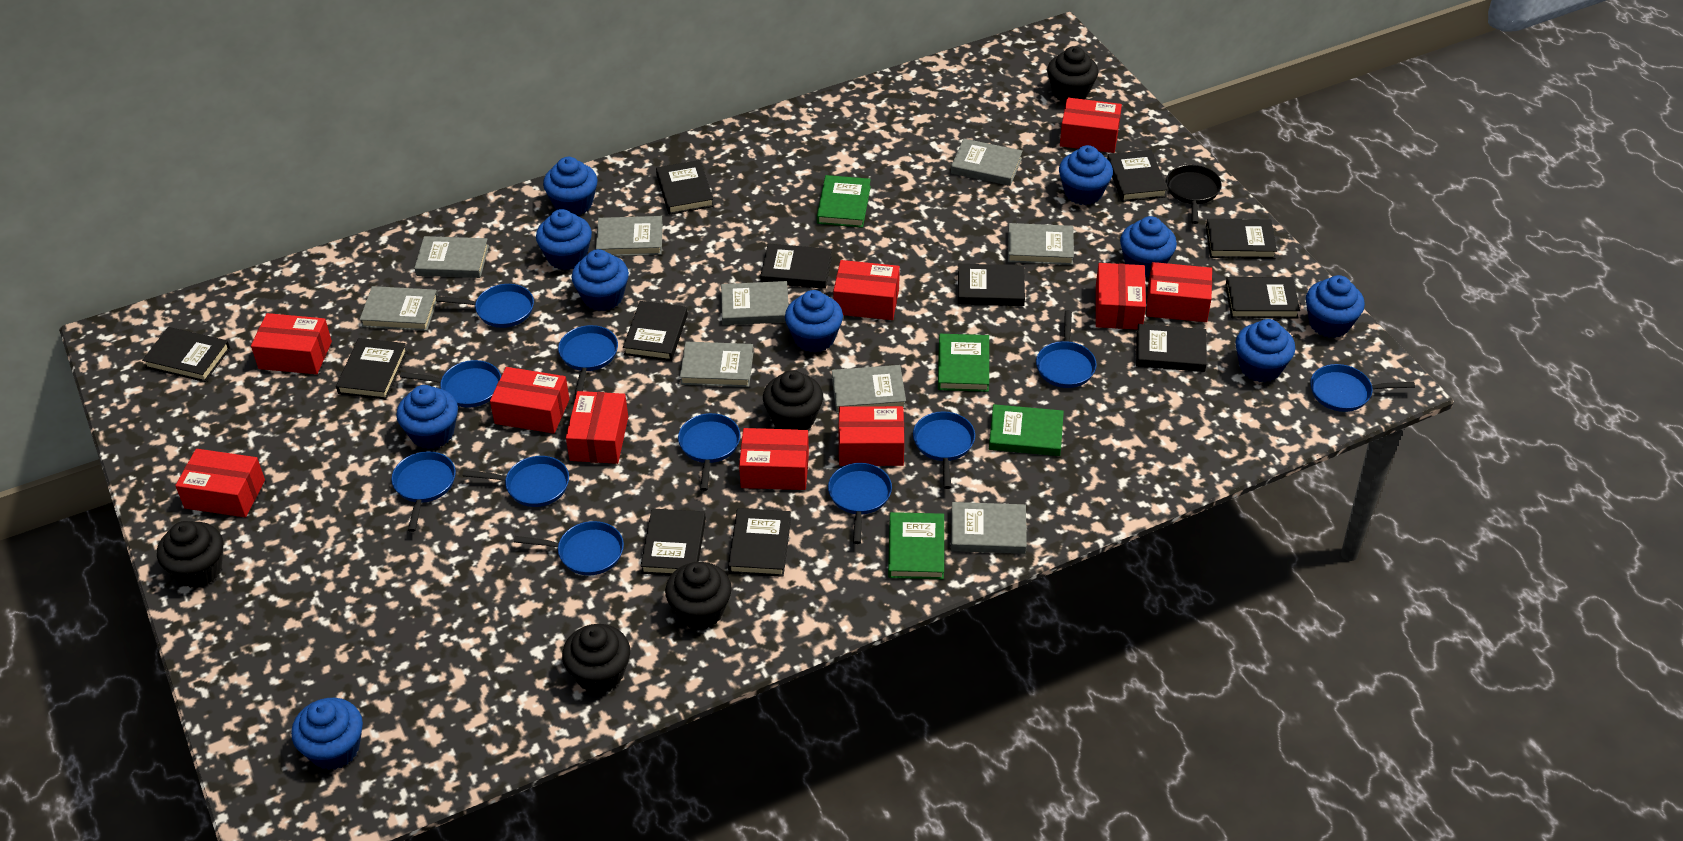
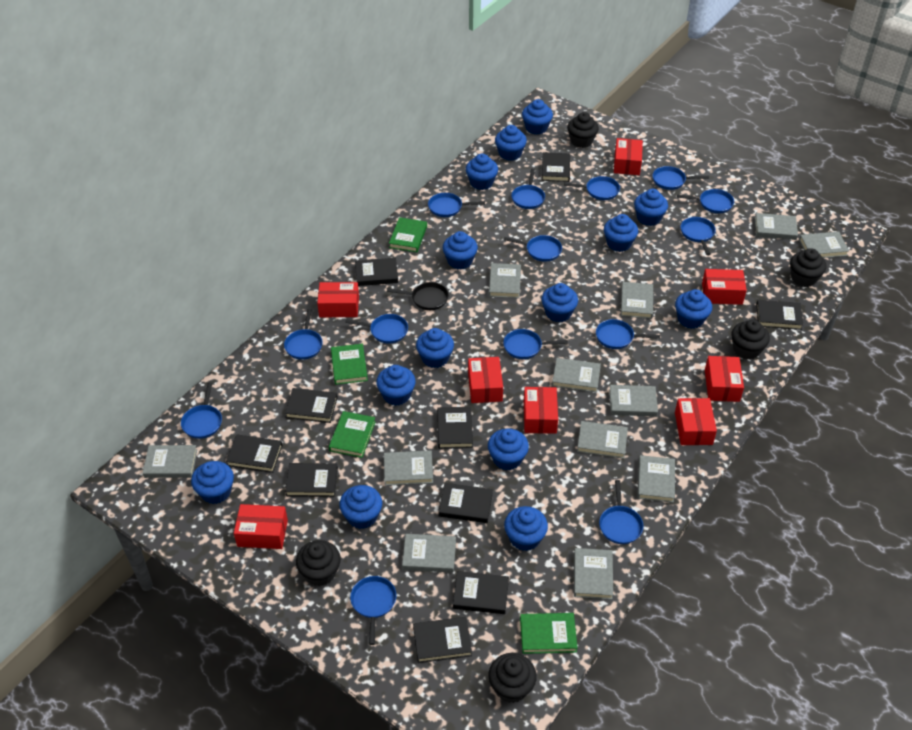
black book: [142,327,230,382] [336,338,407,399] [623,301,688,361] [641,508,706,575] [656,160,714,215] [728,508,791,577] [760,244,832,289] [958,264,1025,306] [1107,150,1167,202] [1136,324,1207,372] [1206,219,1277,259] [1225,277,1300,318] = 12 -> [226,434,283,473] [285,388,338,423] [285,463,338,497] [355,258,398,286] [413,617,472,663] [437,407,473,449] [439,483,493,523] [453,571,509,614] [542,152,570,182] [756,300,803,330] = 10
blue cupcake: [291,698,363,770] [396,385,458,449] [536,209,592,270] [543,157,598,215] [572,249,629,311] [785,290,843,353] [1059,145,1113,205] [1120,216,1177,277] [1235,319,1295,382] [1306,275,1365,338] = 10 -> [191,461,234,504] [339,485,382,529] [376,365,416,406] [416,328,454,368] [443,231,478,269] [466,153,498,190] [488,428,529,470] [495,125,527,161] [504,506,548,551] [522,99,553,135] [542,283,578,322] [604,214,638,252] [634,189,668,226] [675,289,712,329] = 14
blue pan: [391,451,456,532] [400,360,501,407] [436,284,534,328] [462,456,569,507] [514,521,624,575] [558,325,618,395] [678,413,741,491] [828,463,892,544] [913,411,975,489] [1036,310,1097,388] [1310,364,1415,412] = 11 -> [181,382,222,439] [284,309,323,360] [345,314,408,344] [350,576,397,645] [428,193,485,217] [503,329,568,359] [504,235,562,262] [511,169,545,209] [564,176,620,200] [596,319,660,349] [599,480,643,544] [652,166,709,190] [677,189,734,213] [680,217,716,255] = 14
grey book: [360,286,438,331] [414,236,489,278] [596,216,663,256] [680,342,754,387] [721,281,789,325] [832,365,906,414] [951,139,1023,186] [951,502,1027,554] [1008,223,1074,265] = 9 -> [142,445,197,478] [384,450,433,486] [402,534,456,573] [489,263,521,298] [552,358,601,393] [574,548,613,600] [577,421,628,459] [609,385,658,416] [621,282,653,319] [638,455,675,503] [755,213,798,240] [799,232,849,258] = 12
red box: [175,449,265,517] [251,313,332,374] [490,367,570,434] [566,391,628,464] [739,428,809,490] [833,260,900,320] [838,406,904,466] [1060,98,1122,153] [1096,263,1146,330] [1146,262,1212,322] = 10 -> [234,504,288,549] [317,282,359,317] [468,357,503,403] [524,387,558,434] [614,138,643,175] [675,398,717,445] [702,269,747,305] [705,356,744,402] = 8

